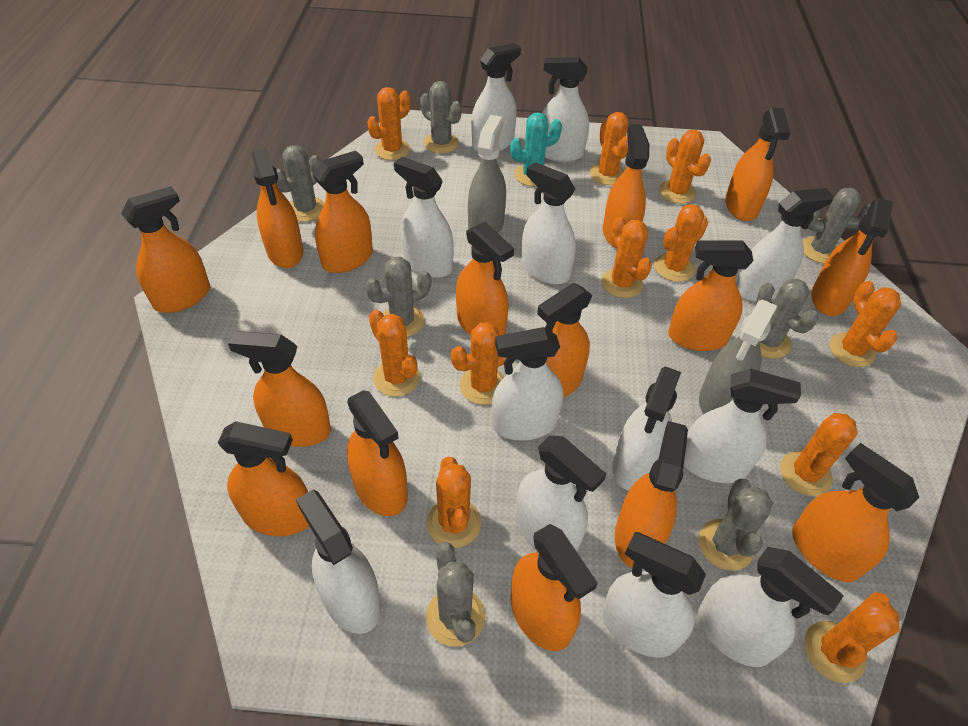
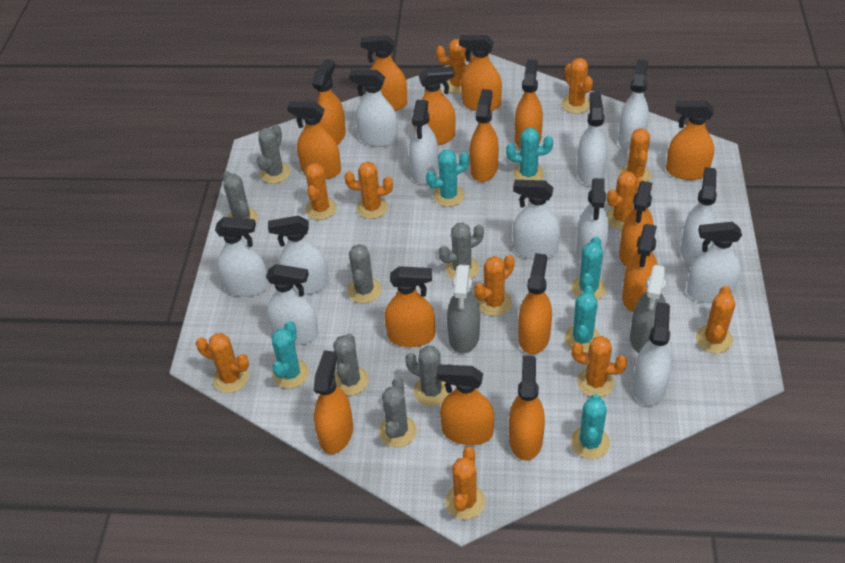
turquoise cactus: [510,113,562,186] = 1 -> [272,321,309,389] [426,149,469,207] [506,127,553,180] [565,286,600,353] [571,237,606,300] [571,394,610,459] = 6

